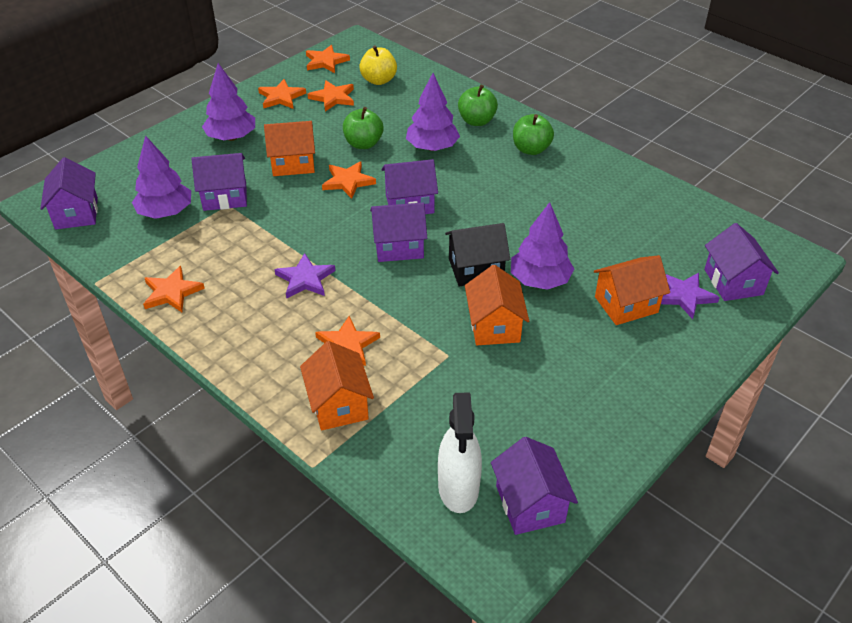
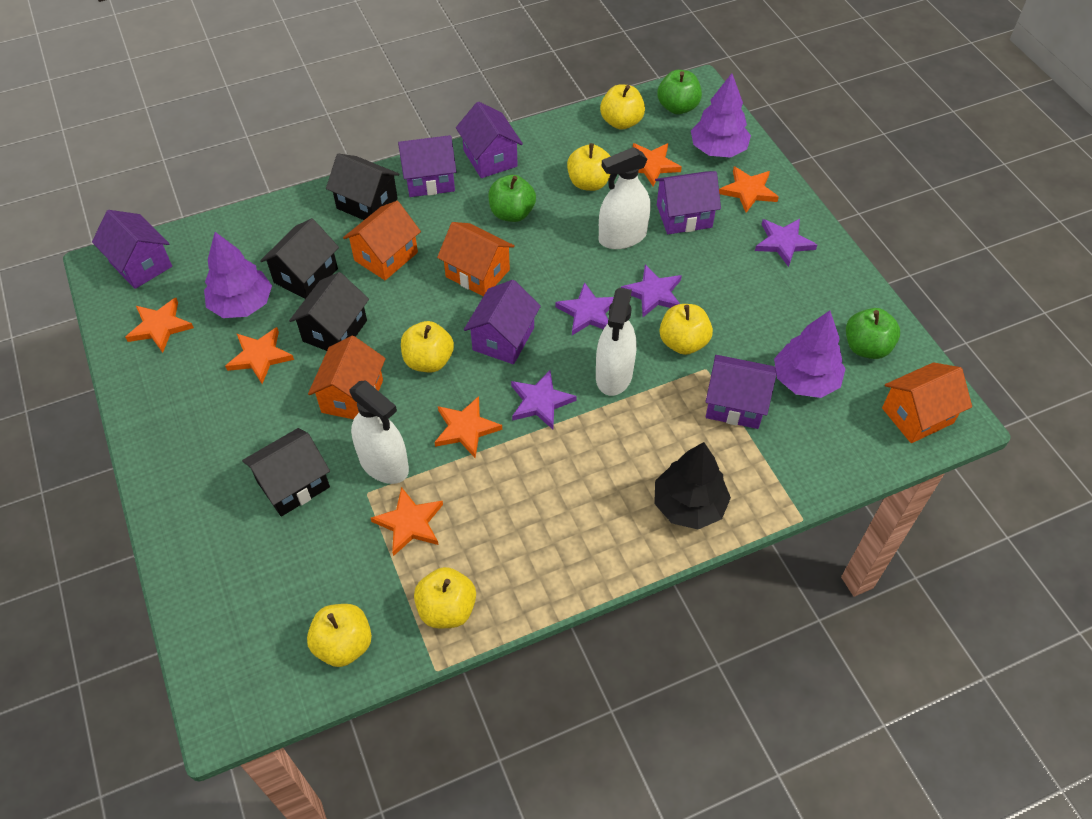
black house: [445,223,510,286] = 1 -> [242,428,330,516] [260,218,339,299] [289,272,369,351] [326,153,400,220] = 4
black tree: none = 0 -> [654,442,731,529] = 1
purple star: [274,253,335,299] [661,273,720,319] = 2 -> [511,370,577,429] [555,282,614,335] [621,265,682,317] [755,219,817,267] = 4
purple tree: [132,135,191,219] [202,63,255,141] [406,73,460,151] [511,202,574,290] = 4 -> [204,232,272,318] [691,73,751,158] [774,311,846,398] = 3
white spray bottle: [438,393,482,513] = 1 -> [349,380,409,484] [596,288,637,396] [599,147,651,249] = 3
yellow apple: [359,46,397,85] = 1 -> [307,604,372,667] [401,321,454,372] [414,567,476,628] [567,143,611,191] [600,84,645,130] [660,304,713,355] = 6

